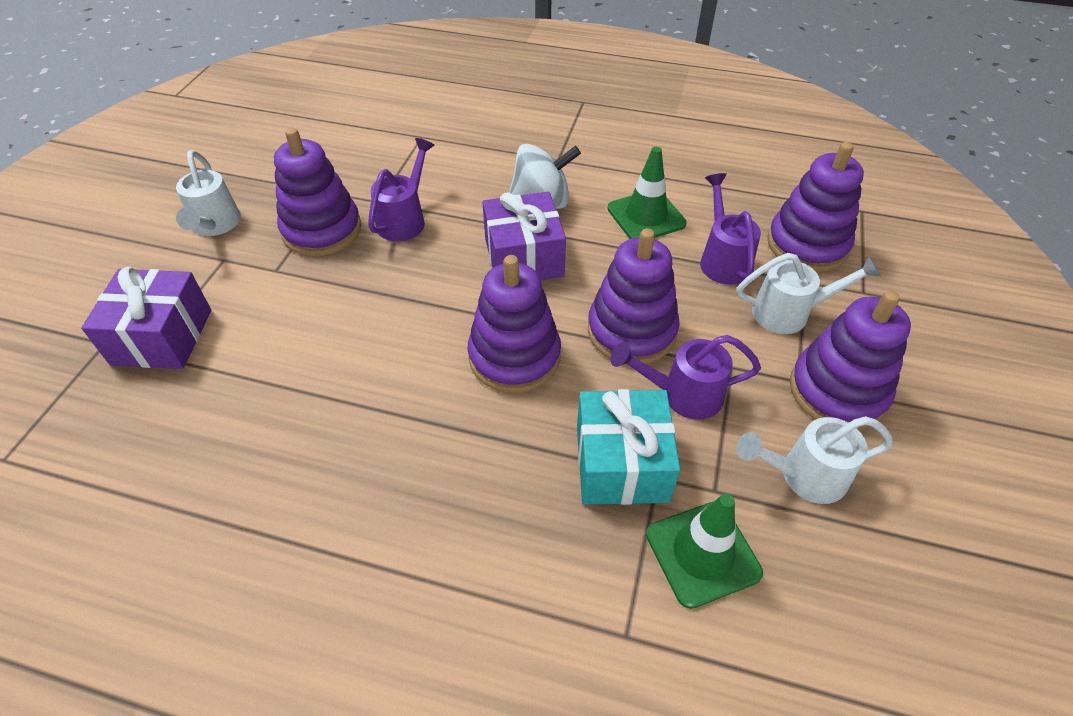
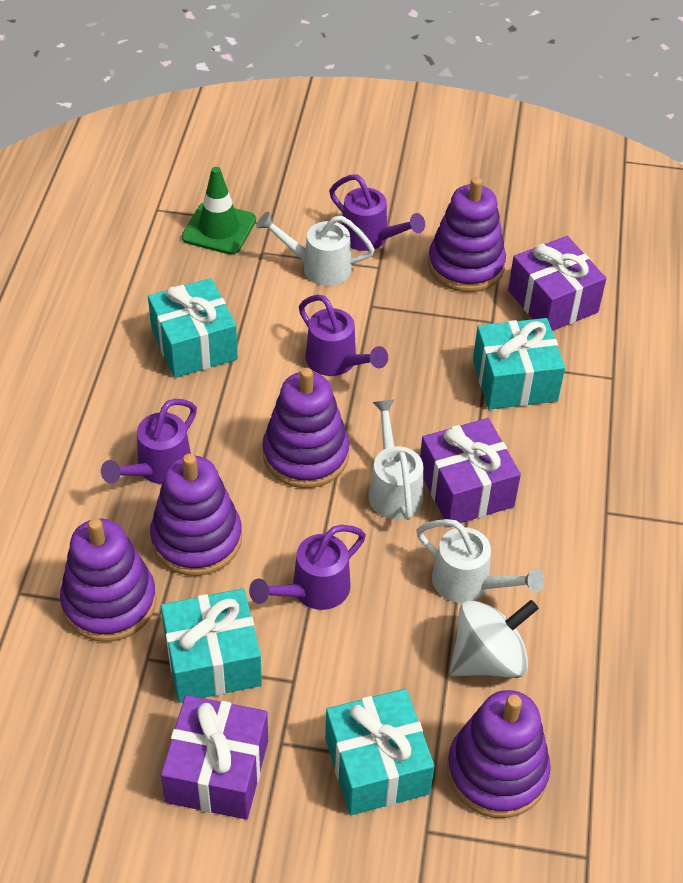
green traffic cone: [608,147,687,239] [646,494,763,609] = 2 -> [182,167,256,255] = 1
purple gift: [81,267,211,369] [482,192,566,280] = 2 -> [161,695,268,819] [420,418,521,523] [508,236,606,331] = 3
purple watering can: [368,138,435,241] [611,335,761,420] [700,173,761,285] = 3 -> [101,399,197,484] [249,525,366,610] [299,294,388,376] [329,174,425,251] = 4
turquoise gift: [577,389,680,505] = 1 -> [148,278,238,378] [161,588,262,703] [325,689,435,815] [473,318,565,410] = 4

